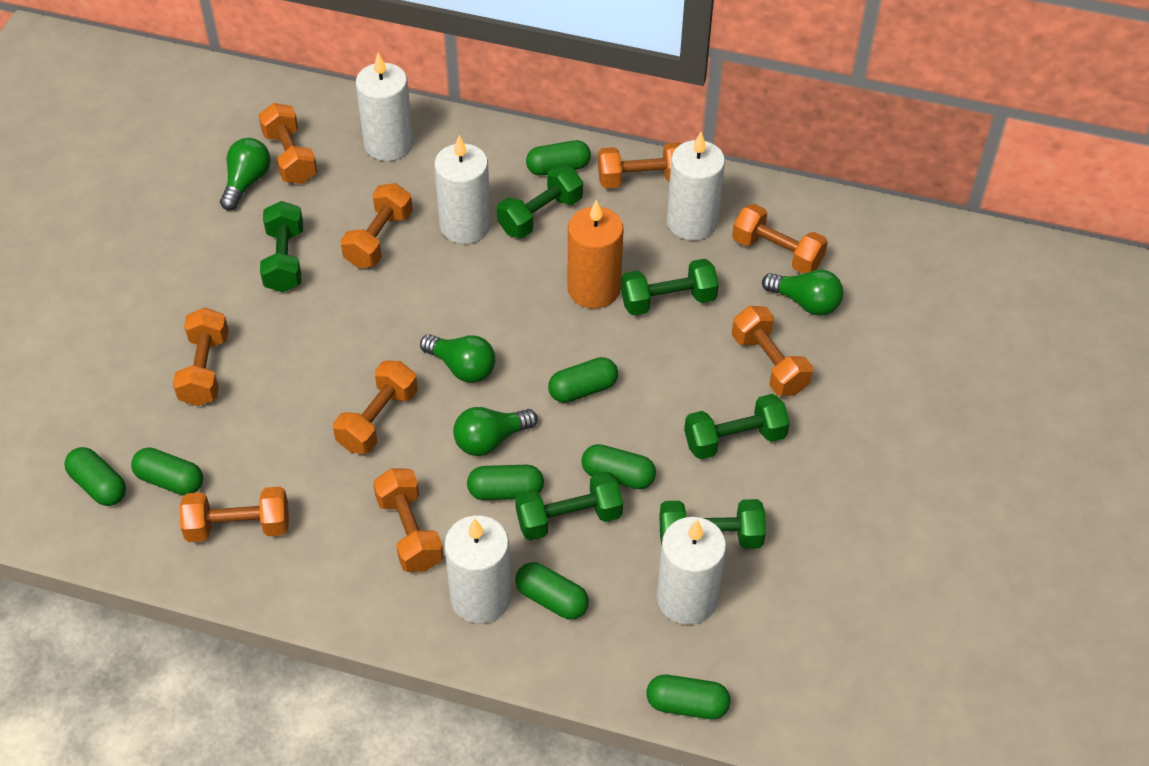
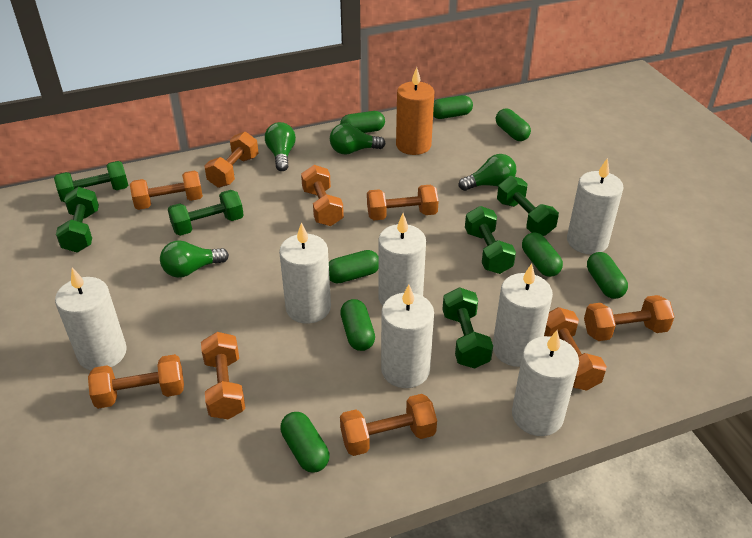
white candle: [356,53,414,161] [434,135,491,244] [444,515,512,623] [657,517,726,625] [667,132,725,241] = 5 -> [55,268,127,370] [279,222,331,324] [378,213,426,306] [381,284,434,388] [493,264,553,367] [512,330,579,436] [567,158,623,254] = 7

